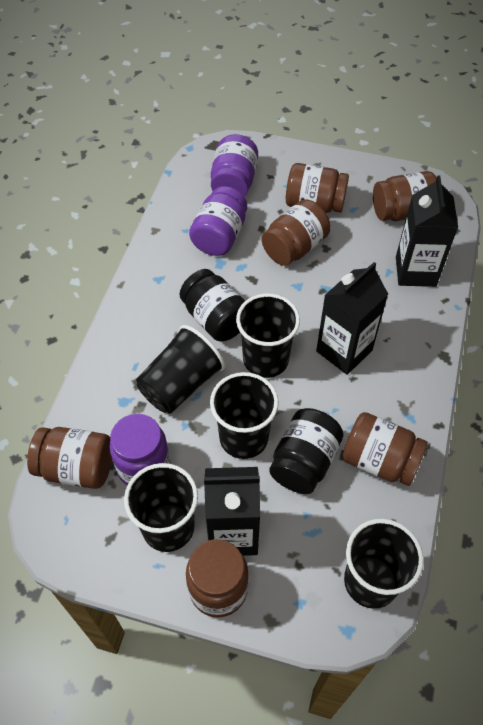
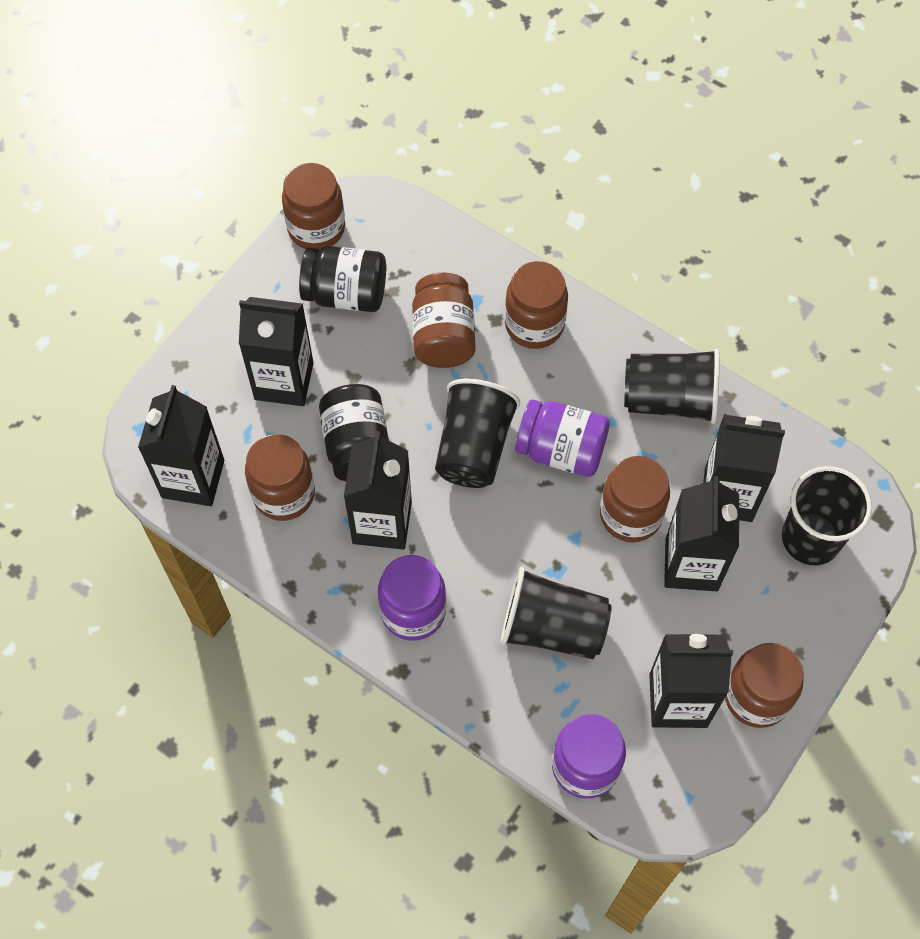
black carton: [204,467,260,556] [316,262,388,375] [396,175,458,287] = 3 -> [138,385,224,506] [239,297,314,406] [344,431,412,550] [649,634,733,728] [664,476,739,591] [703,415,785,522] = 6
black cup: [124,463,198,552] [136,325,225,414] [210,372,279,459] [236,293,300,378] [344,519,424,609] = 5 -> [435,379,520,488] [501,567,612,659] [624,349,720,424] [782,466,872,565] = 4

